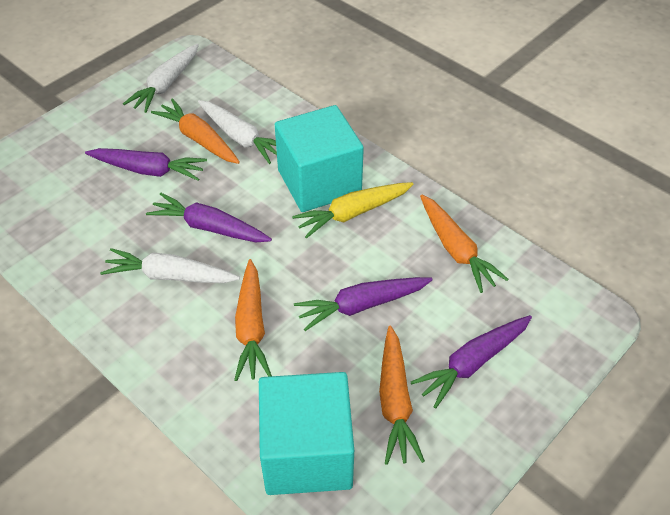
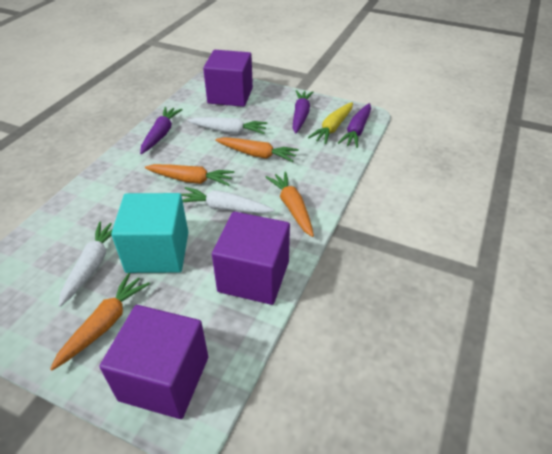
purple carrot: [85,148,207,181] [146,193,272,242] [294,277,433,331] [411,315,532,409] = 4 -> [140,107,183,154] [293,90,313,134] [338,103,371,148] = 3
purple cube: none = 0 -> [99,305,208,419] [203,50,253,107] [212,211,290,305] = 3
turquoise cube: [259,372,354,495] [275,105,364,212] = 2 -> [111,193,188,273] = 1

